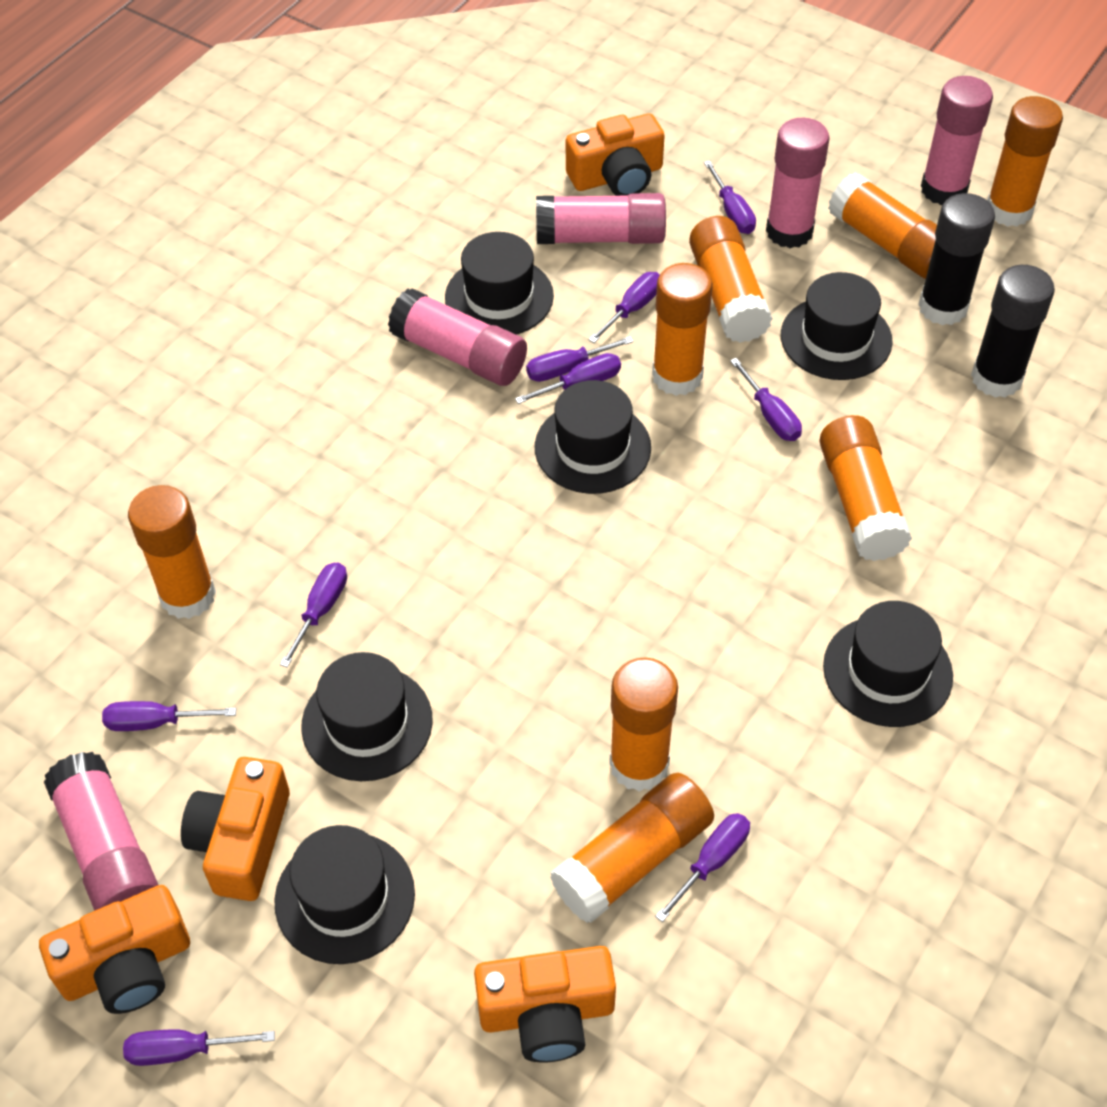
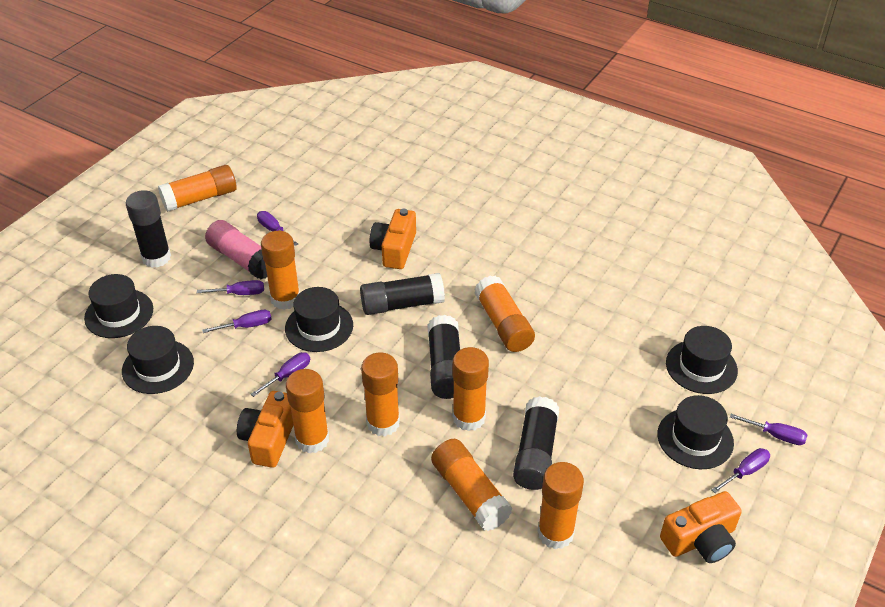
black glue stick: [918,193,995,325] [971,265,1055,398] = 2 -> [126,190,171,268] [360,273,445,315] [427,315,460,399] [513,396,559,490] = 4
black hat: [274,825,415,964] [301,652,433,781] [445,232,554,335] [535,380,651,494] [781,272,893,380] [823,601,953,727] = 6 -> [84,274,153,338] [122,326,194,394] [285,287,353,352] [657,395,734,469] [666,326,738,394] = 5
orange camera: [39,885,190,1014] [181,757,290,901] [474,946,616,1063] [566,113,665,196] = 4 -> [237,391,293,468] [370,209,416,269] [660,491,742,563] = 3
pink glue stick: [44,752,158,911] [388,288,527,386] [536,193,666,244] [766,118,830,248] [921,76,993,205] = 5 -> [205,220,267,279] = 1
purple screwdriver: [102,701,236,731] [123,1029,275,1066] [280,563,347,667] [515,353,621,404] [526,336,634,382] [588,272,659,343] [655,813,750,922] [704,161,756,234] [730,358,802,441] = 9 -> [197,280,264,295] [202,310,271,333] [251,352,310,397] [257,211,298,246] [712,448,770,493] [730,414,807,445] = 6

